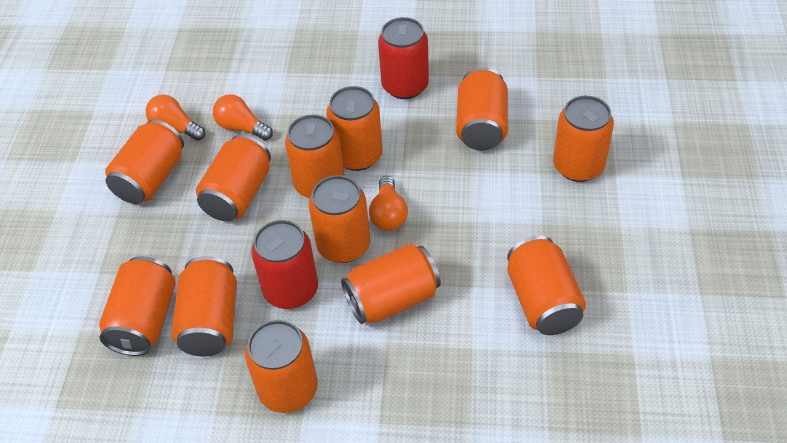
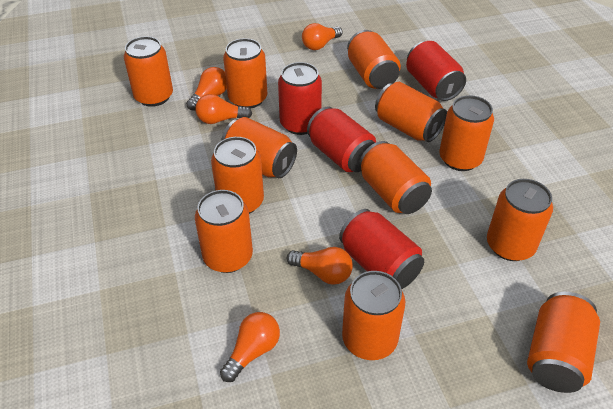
orange light bulb: [146,95,205,141] [213,94,273,141] [369,176,408,231] = 3 -> [186,67,227,111] [195,94,252,124] [220,312,280,382] [287,247,353,285] [302,23,343,50] = 5
red can: [251,220,318,309] [378,17,429,99] = 2 -> [278,62,322,135] [307,107,376,172] [339,209,424,289] [406,41,466,101] = 4

